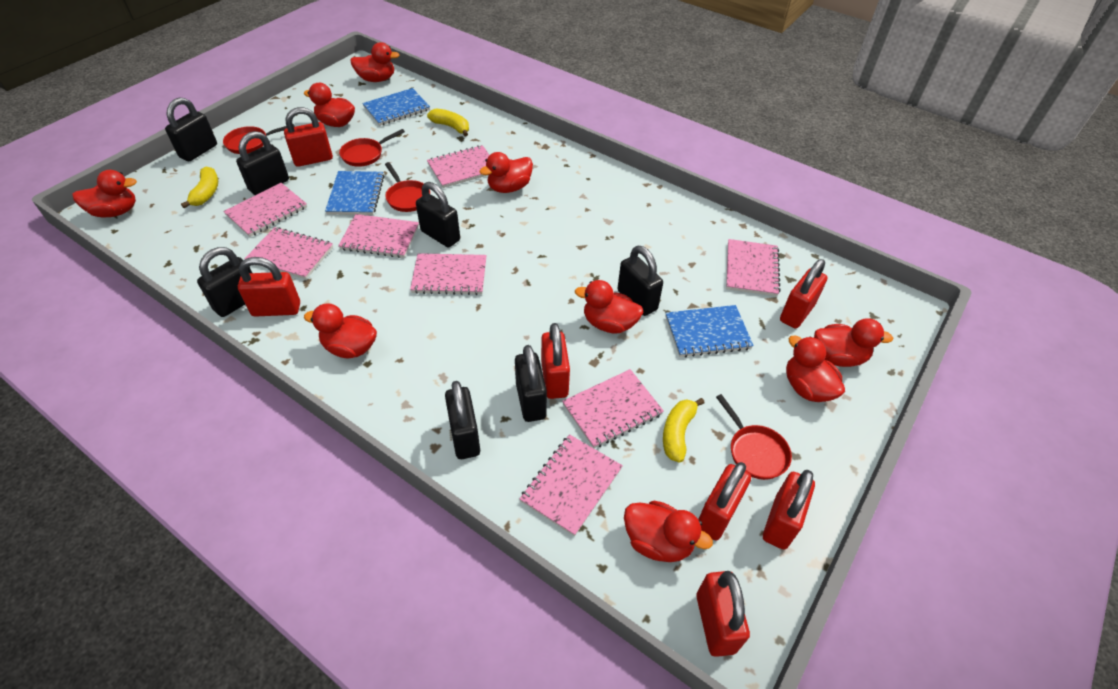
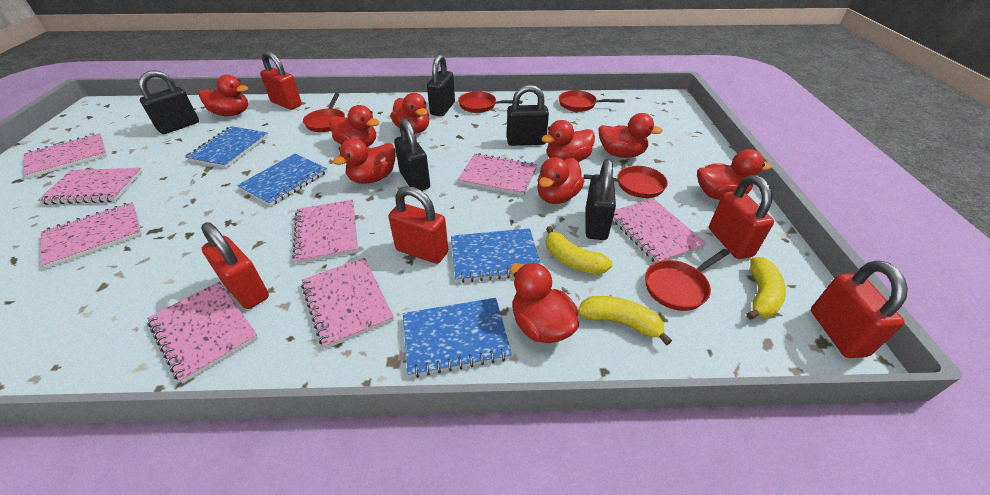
black padlock: [165,97,217,161] [197,247,252,317] [236,131,289,195] [416,182,460,247] [445,381,480,459] [515,345,547,422] [617,246,663,316] = 7 -> [138,70,199,134] [394,118,430,191] [427,54,455,116] [507,85,549,146] [586,159,616,240] = 5
blue notebook: [325,171,384,215] [362,88,430,126] [665,305,754,357] = 3 -> [186,126,268,168] [237,154,327,206] [403,298,512,378] [451,228,540,283] = 4
red padlock: [238,257,300,317] [284,107,333,167] [541,323,570,399] [696,571,750,657] [698,462,751,540] [763,470,815,550] [780,259,828,329] = 7 -> [201,222,269,309] [260,51,302,110] [389,186,448,264] [709,175,774,259] [811,261,908,358] = 5
red pan: [223,124,295,154] [339,129,405,167] [385,162,430,212] [716,394,792,480] = 4 -> [303,93,345,132] [458,91,522,113] [559,90,625,112] [584,166,668,198] [645,249,730,311] = 5

